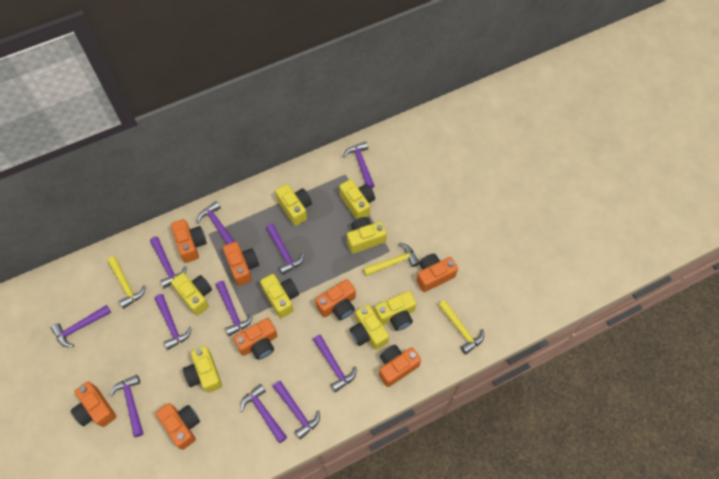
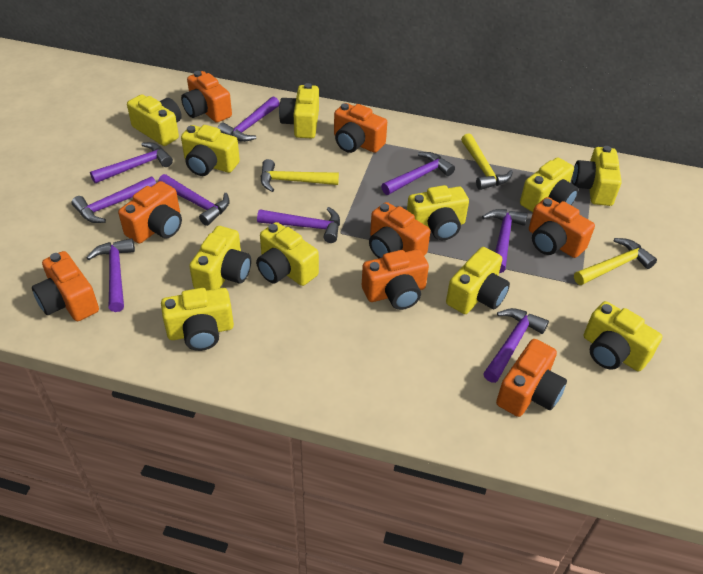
purple hammer: [51,305,111,347] [109,375,144,437] [150,236,187,288] [155,294,192,350] [197,201,235,244] [216,281,253,336] [240,384,287,443] [266,224,304,275] [273,381,320,440] [313,335,357,392] [343,142,375,189] = 11 -> [72,176,156,223] [87,238,135,312] [90,142,173,183] [158,174,230,226] [218,96,280,142] [257,207,340,243] [381,152,455,195] [482,209,528,273] [483,308,549,383] = 9
yellow camera: [171,273,212,316] [183,346,222,393] [260,274,299,318] [275,184,312,226] [339,179,375,219] [347,217,387,254] [350,304,389,350] [375,291,416,331] = 8 -> [127,94,182,146] [161,288,234,351] [181,125,240,176] [189,226,251,290] [256,222,319,286] [279,83,319,139] [407,185,469,240] [446,247,510,314] [520,157,579,212] [572,146,622,206] [583,301,662,371] = 11

